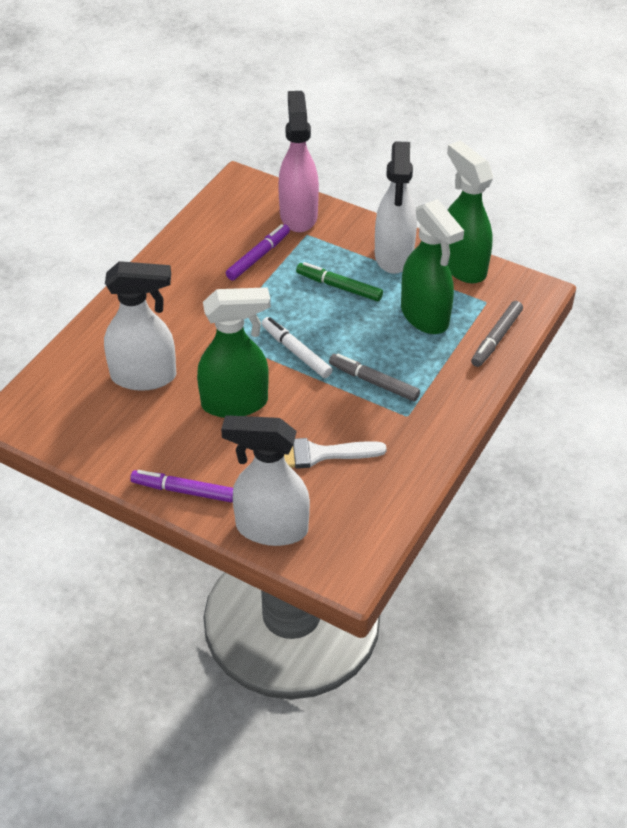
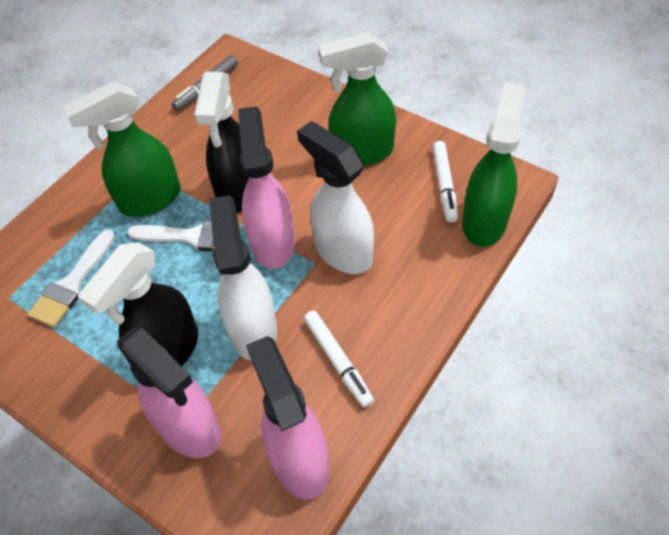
black spray bottle: none = 0 -> [78,242,198,367] [194,72,249,213] = 2
green marker: [296,262,383,301] = 1 -> none = 0
grey marker: [329,354,420,402] [471,301,523,367] = 2 -> [171,55,238,111] = 1
pink spray bottle: [278,91,319,232] = 1 -> [117,326,221,458] [238,106,295,269] [246,336,329,500] = 3
purple marker: [130,470,233,502] [226,224,290,280] = 2 -> none = 0
white brush: [284,438,387,469] = 1 -> [27,229,115,328] [127,221,241,252] = 2
white marker: [262,317,332,378] = 1 -> [304,311,374,408] [432,141,458,222] = 2
white spray bottle: [104,261,176,391] [221,415,310,546] [375,141,417,274] = 3 -> [209,195,277,361] [297,121,374,274] = 2

